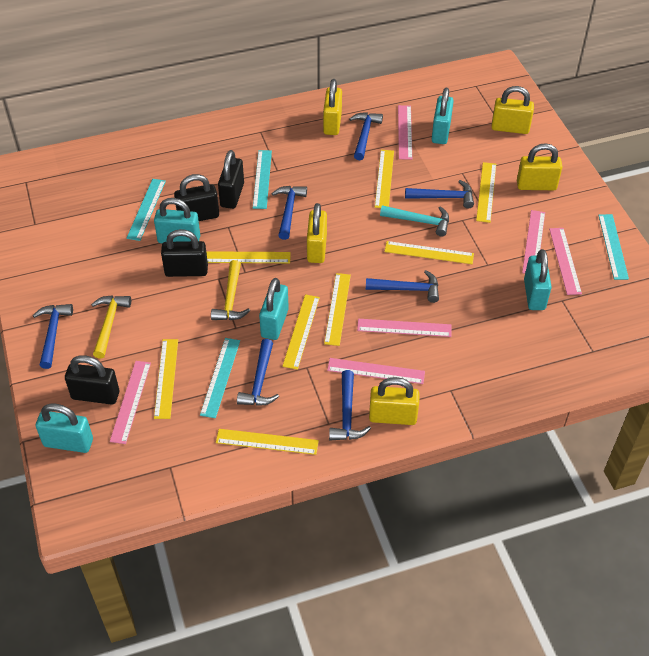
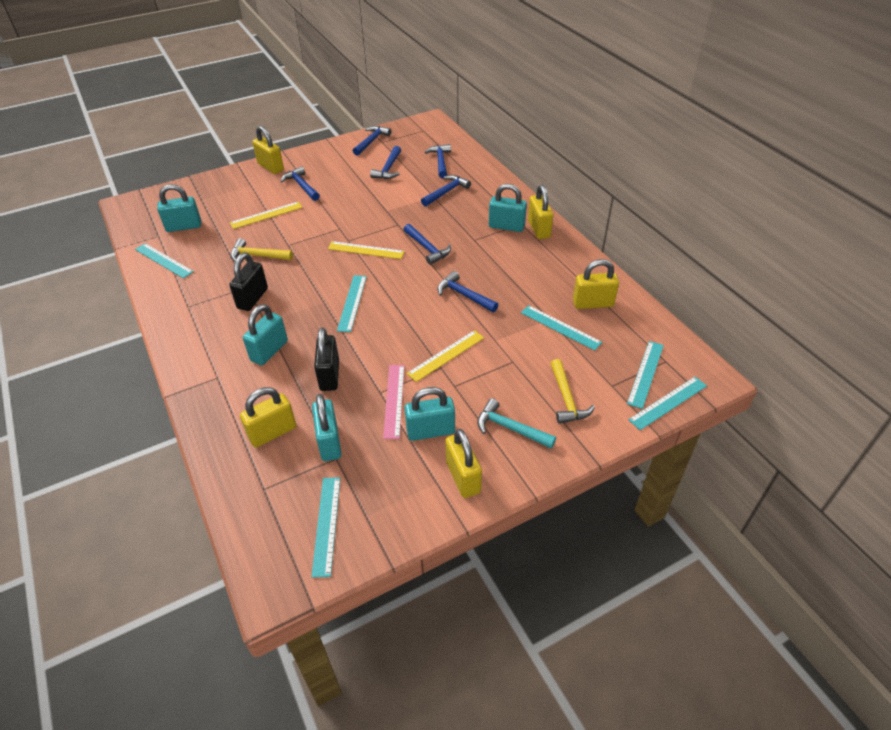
black padlock: [65,355,119,405] [161,229,208,277] [174,174,219,221] [218,150,244,209] = 4 -> [229,253,268,311] [314,328,339,391] = 2
pink ruler: [110,361,151,444] [327,358,425,384] [357,319,451,337] [398,105,412,160] [522,210,545,274] [549,228,582,295] = 6 -> [383,365,404,439] = 1
turquoise ruler: [126,179,166,241] [200,338,240,418] [253,150,272,209] [598,214,629,280] = 4 -> [135,243,194,278] [311,477,340,578] [337,275,367,332] [521,305,602,351] [627,341,664,409] [628,377,707,430] = 6
yellow ruler: [154,339,178,419] [206,251,291,263] [216,429,319,455] [282,294,320,370] [324,273,351,346] [375,150,394,208] [384,241,474,264] [476,162,496,223] = 8 -> [230,202,303,229] [328,241,405,259] [407,330,484,382] = 3

